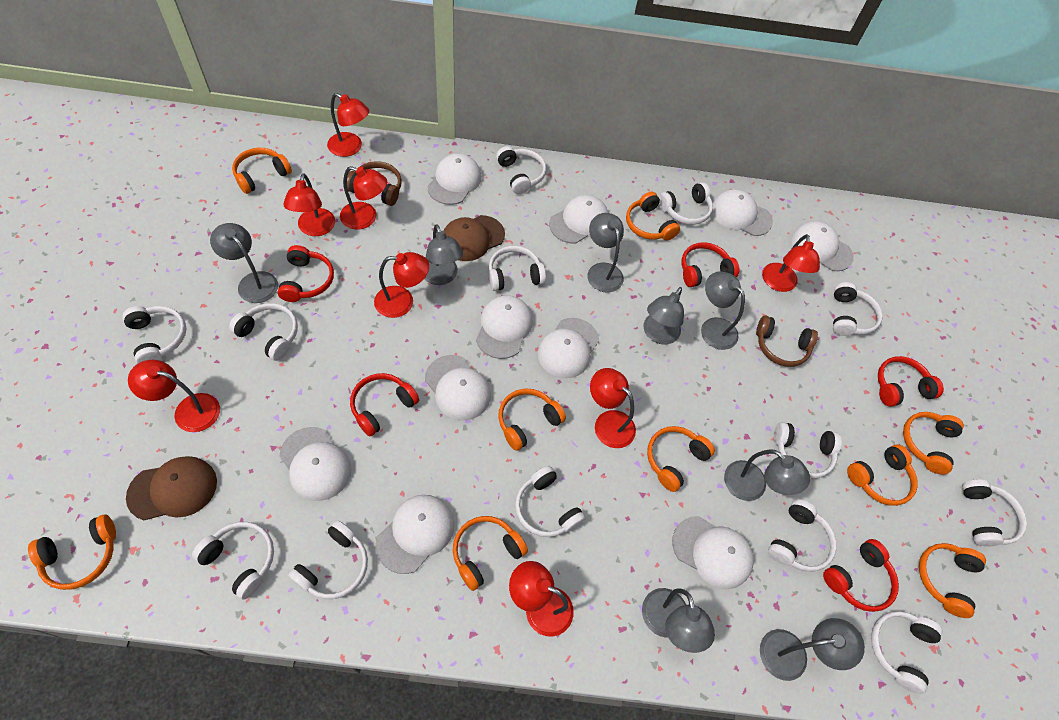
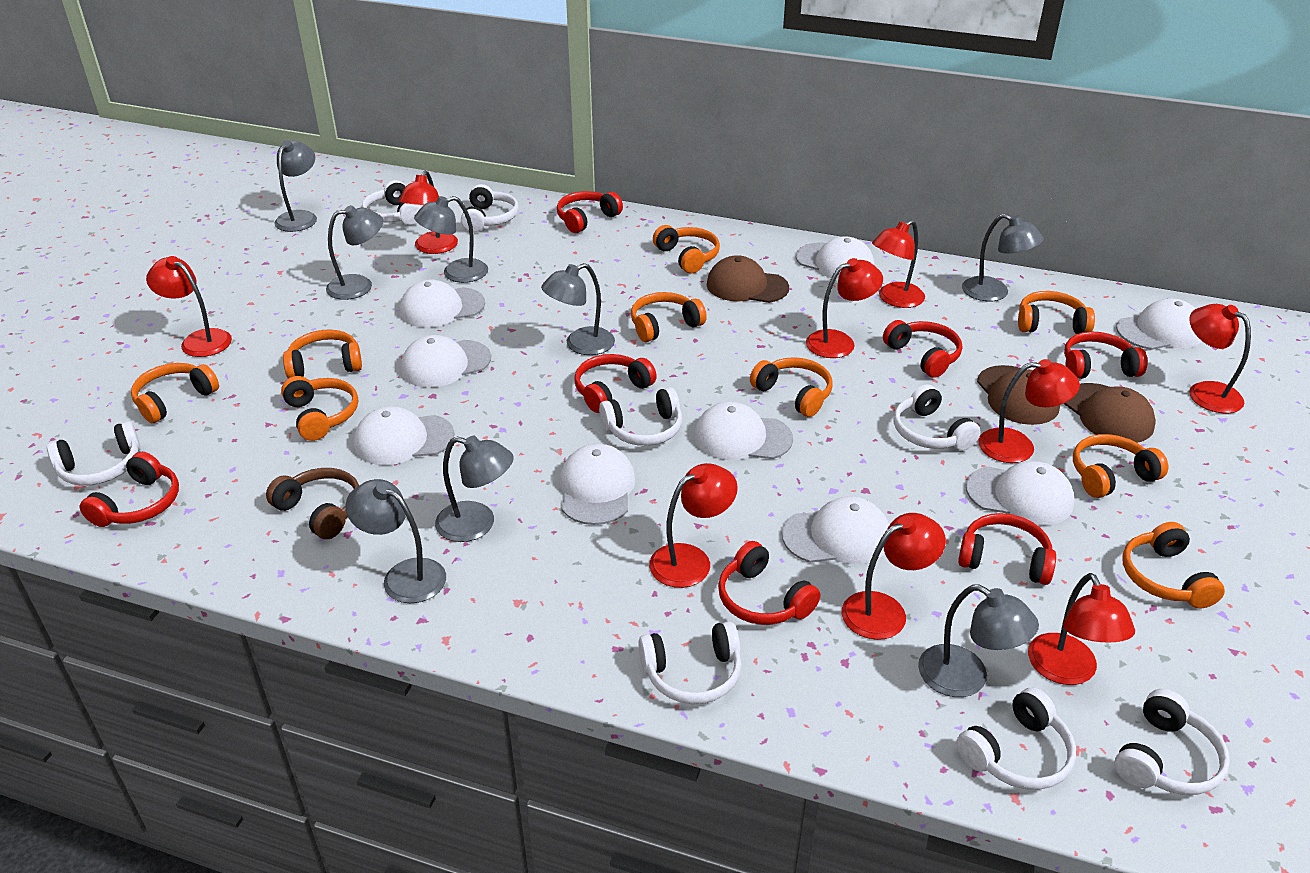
brown cap: [126,456,217,520] [444,215,505,261] = 2 -> [707,255,789,303] [977,365,1060,425] [1064,383,1156,443] = 3
brown headphones: [347,161,402,206] [756,315,818,367] = 2 -> [266,468,359,539] = 1
red headphones: [278,245,334,302] [350,373,419,436] [682,242,740,287] [823,539,899,612] [878,356,944,407] = 5 -> [80,452,179,527] [557,191,623,233] [574,354,657,413] [718,541,820,625] [883,320,962,378] [958,513,1056,585] [1064,332,1147,379] = 7
red lamp: [128,360,220,432] [283,173,335,236] [327,93,369,157] [340,166,387,229] [374,252,429,318] [509,561,574,637] [590,368,636,448] [762,234,820,292] = 8 -> [146,256,232,357] [399,171,458,254] [649,463,738,588] [806,258,883,358] [842,513,946,640] [872,220,925,308] [979,359,1080,463] [1028,573,1135,685] [1189,304,1251,413] = 9
white cap: [279,427,352,501] [376,495,454,574] [425,355,491,420] [427,153,482,205] [476,295,533,359] [538,318,599,378] [549,195,609,244] [672,516,754,589] [712,189,773,236] [791,221,854,271] = 10 -> [354,406,454,465] [400,280,485,327] [401,335,491,388] [560,444,636,525] [694,402,793,460] [782,496,889,564] [796,236,874,280] [966,461,1075,525] [1116,299,1202,350] = 9
white headphones: [122,306,186,363] [192,522,274,600] [229,303,298,361] [288,520,368,599] [489,246,546,291] [496,146,546,194] [515,466,586,537] [659,182,713,225] [768,499,837,572] [774,422,842,479] [833,282,883,336] [871,611,943,694] [962,480,1027,547] = 13 -> [47,421,140,486] [362,180,421,225] [461,184,519,232] [599,387,682,446] [639,621,742,704] [894,384,981,451] [956,687,1076,790] [1114,689,1230,795] = 8

